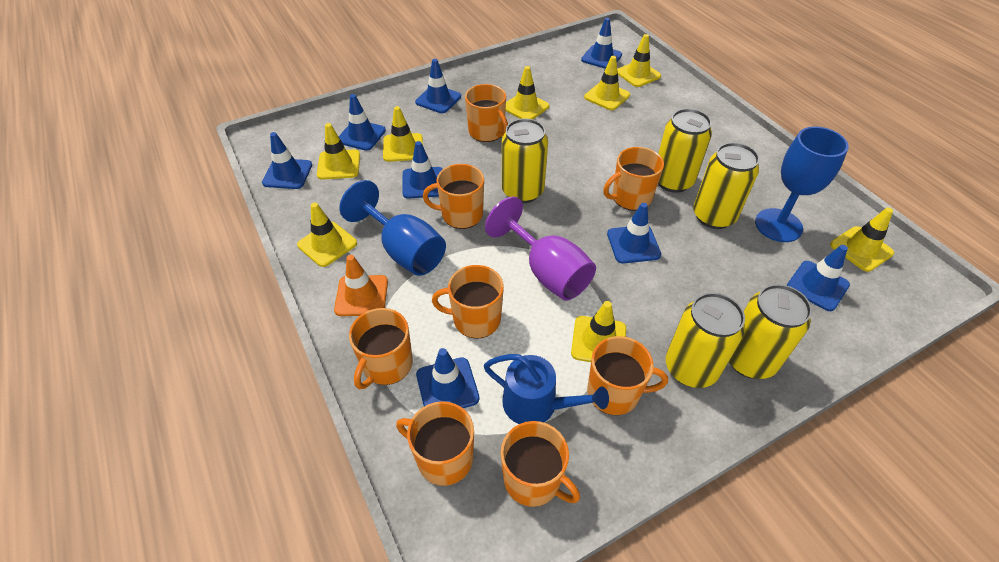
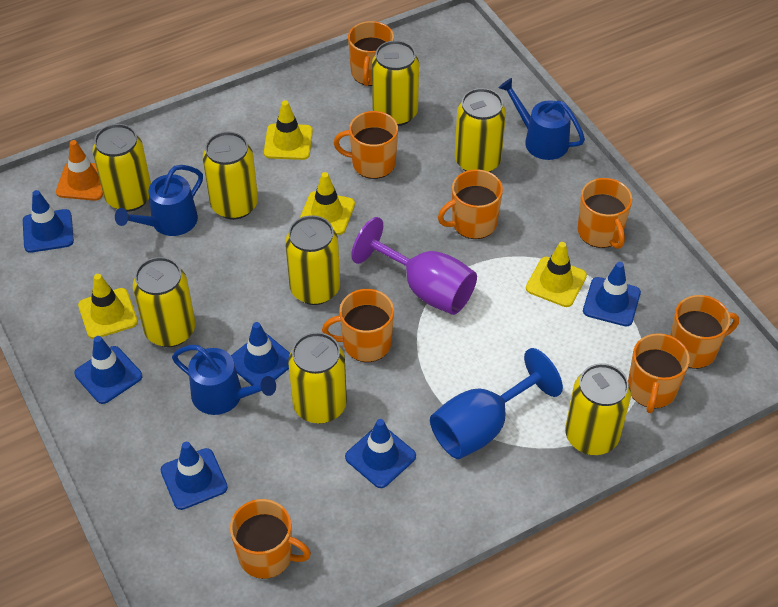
blue goblet: [339,180,446,276] [755,127,849,242] = 2 -> [430,348,563,459] = 1
blue traffic cone: [262,132,312,189] [338,94,386,151] [402,141,443,199] [415,59,461,113] [416,348,480,408] [581,18,622,69] [607,203,661,264] [787,245,850,311] = 8 -> [23,190,74,253] [74,336,142,404] [161,442,228,510] [231,322,290,386] [345,419,416,488] [583,262,641,326] = 6
blue watering can: [484,354,609,424] = 1 -> [115,165,203,236] [172,345,276,415] [499,78,585,160] = 3
yellow can: [502,118,548,203] [658,109,712,193] [666,293,745,388] [693,142,759,229] [729,284,812,379] = 5 -> [92,124,151,212] [133,257,195,347] [203,132,258,220] [285,215,340,305] [288,332,347,424] [372,40,419,126] [455,88,506,172] [565,363,631,455] = 8
yellow traffic cone: [297,203,357,267] [317,123,360,180] [383,106,423,162] [505,66,549,119] [571,301,626,362] [584,56,630,110] [617,34,661,87] [830,207,894,272] = 8 -> [78,274,138,339] [264,100,313,160] [300,172,355,235] [526,242,587,307] = 4

